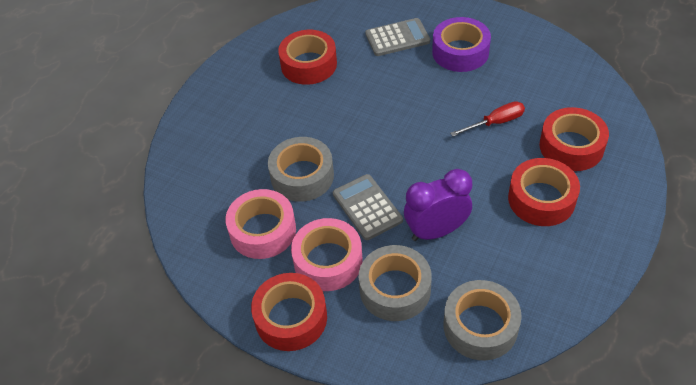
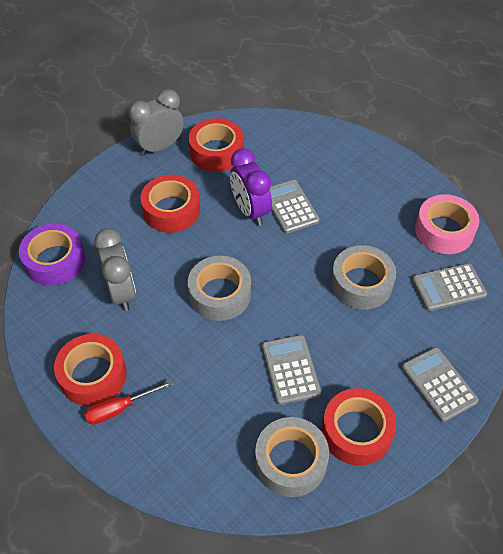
grey calculator: [333,174,403,240] [365,18,430,56] = 2 -> [262,335,321,405] [270,179,319,234] [402,347,479,422] [412,263,487,311] = 4
grey clock: none = 0 -> [94,228,136,311] [129,89,184,156] = 2
pink tape: [225,189,296,259] [291,218,362,291] = 2 -> [415,194,480,254] = 1

